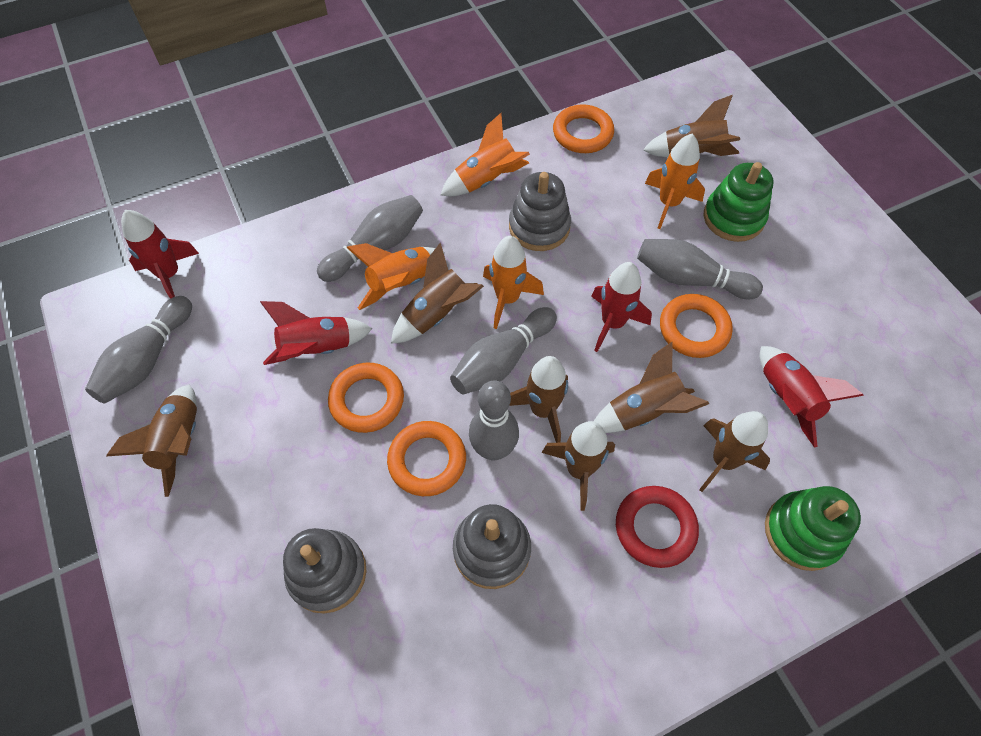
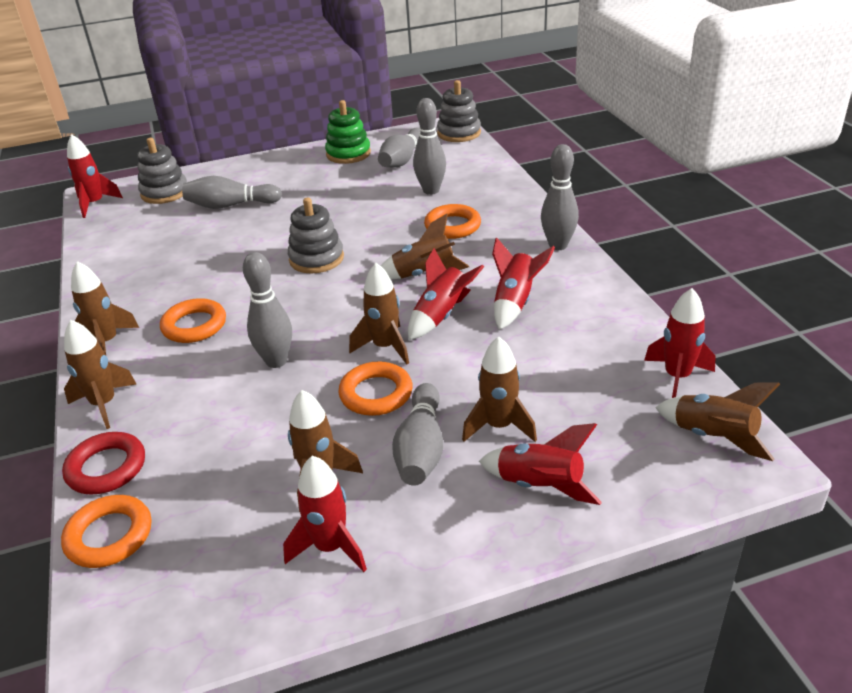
green stacking toy: [704,162,774,242] [765,486,861,571] = 2 -> [325,100,371,164] = 1
grey bowling pin: [85,296,192,404] [317,195,423,282] [450,307,557,394] [469,380,519,461] [637,239,763,300] = 5 -> [182,176,282,209] [243,252,292,368] [378,128,421,168] [392,383,443,486] [413,98,446,195] [541,144,579,250] = 6
orange rocket: [346,243,445,310] [440,113,530,196] [483,236,544,329] [645,134,705,229] = 4 -> none = 0
red rocket: [121,210,199,299] [260,301,373,365] [591,262,652,352] [760,346,864,448] = 4 -> [67,134,123,218] [283,456,367,572] [408,248,484,340] [479,423,602,505] [492,237,555,330] [644,288,716,398] = 6

